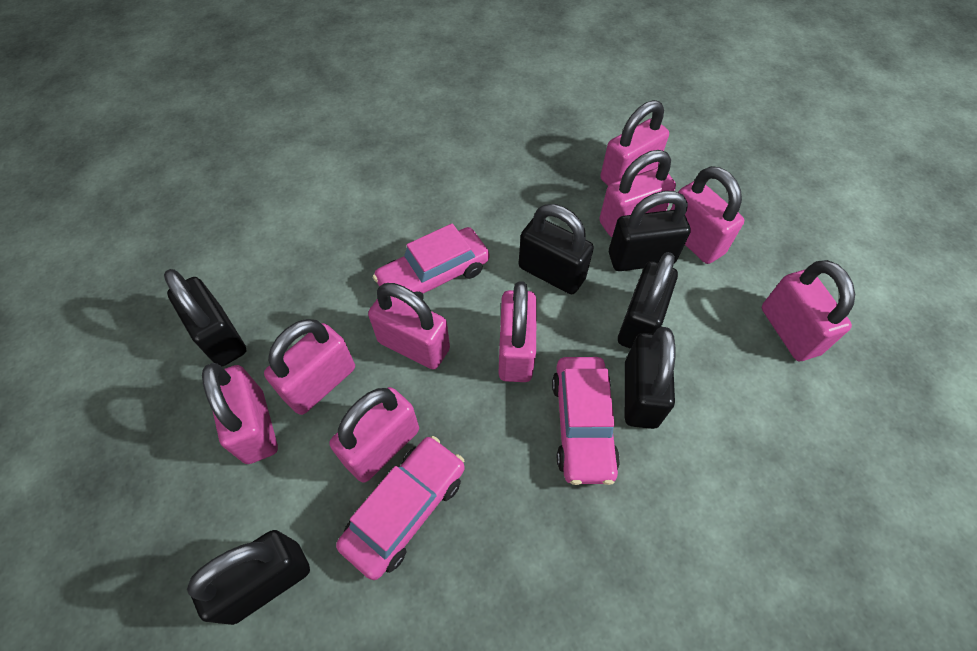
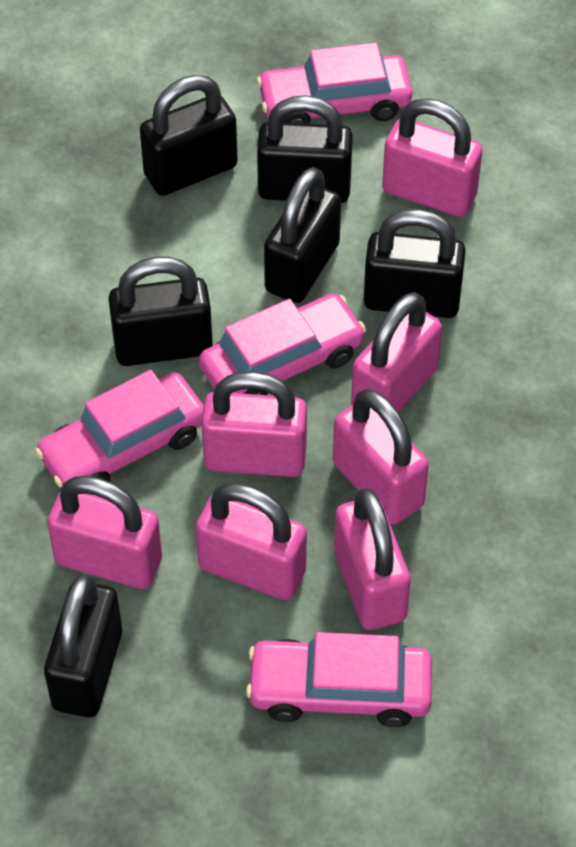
pink car: [336,436,465,580] [373,223,489,299] [552,357,620,485] = 3 -> [35,370,204,488] [199,293,366,395] [246,632,432,727] [257,42,412,124] = 4
pink padlock: [202,363,278,464] [264,319,355,415] [329,387,419,483] [368,283,450,370] [498,281,537,382] [599,150,676,237] [600,100,669,186] [671,166,744,264] [762,260,855,361] = 9 -> [47,476,162,589] [196,483,307,600] [201,371,307,477] [333,389,429,524] [334,488,411,630] [351,292,442,412] [382,98,483,217] = 7

